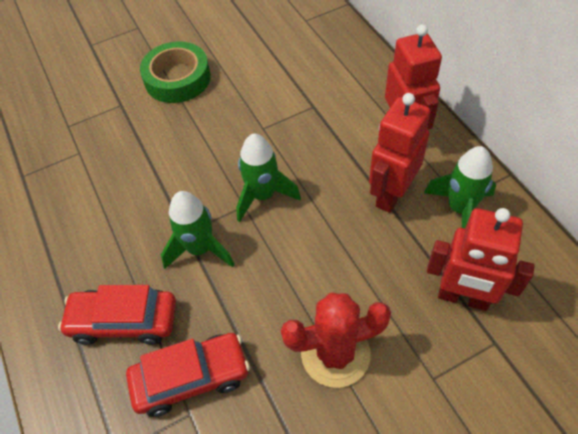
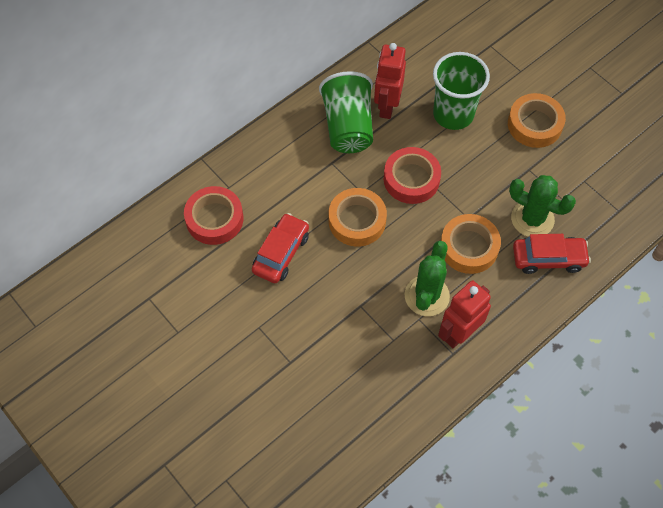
green cactus: none = 0 -> [405,241,450,316] [509,175,576,237] = 2
green cup: none = 0 -> [319,71,373,153] [433,52,490,130] = 2
green rocket: [161,191,235,269] [236,134,301,222] [424,146,496,228] = 3 -> none = 0
green tape: [140,41,211,103] = 1 -> none = 0
orange tape: none = 0 -> [329,188,387,246] [441,214,501,274] [508,93,566,148] = 3
red cactus: [281,292,391,388] = 1 -> none = 0
red robot: [369,93,431,213] [385,24,442,130] [427,208,534,311] = 3 -> [374,43,406,119] [438,280,491,348] = 2
red tape: none = 0 -> [184,186,243,245] [384,147,441,204] = 2

